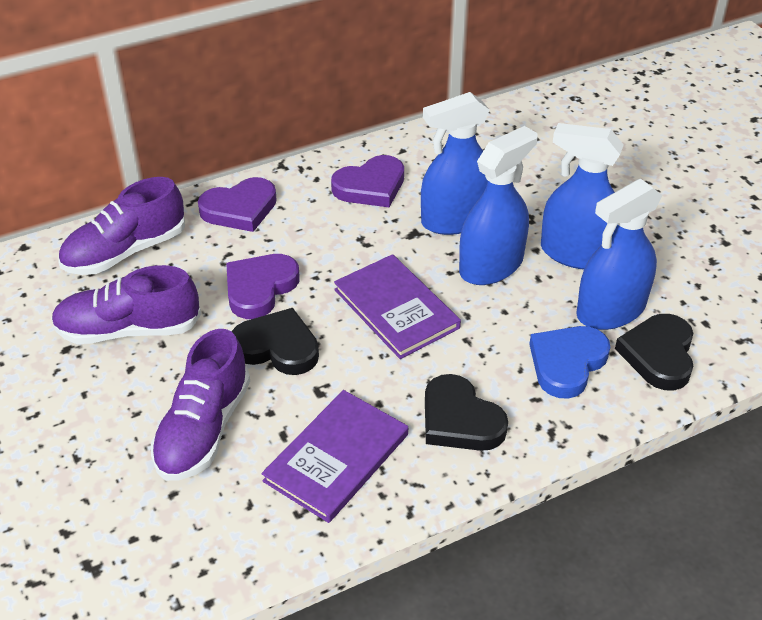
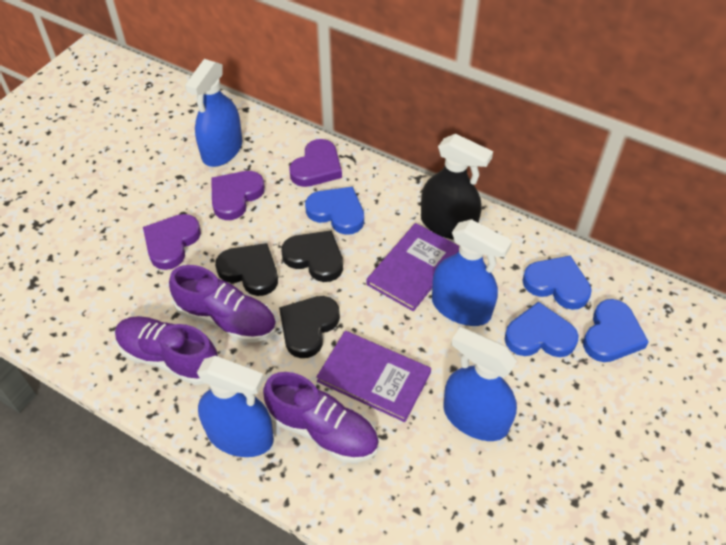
black spray bottle: none = 0 -> [421,134,493,240] = 1
blue heart: [529,326,610,399] = 1 -> [305,187,364,235] [505,301,579,357] [522,256,592,310] [583,299,649,362] = 4

